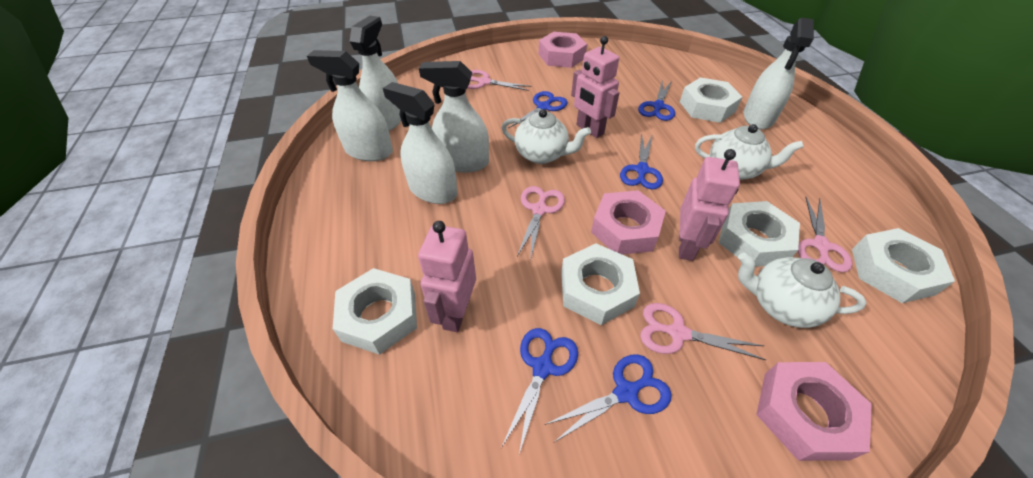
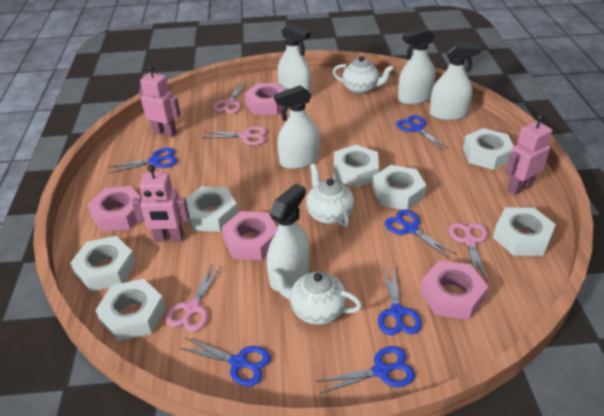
blue scissors: [501,328,578,454] [508,91,568,128] [545,354,672,442] [620,133,663,189] [638,80,675,121] = 5 -> [108,148,177,173] [179,337,271,386] [316,346,415,394] [378,268,422,335] [385,210,456,259] [396,115,450,151] = 6
pink nut: [539,32,587,68] [591,190,666,255] [756,362,872,461] = 3 -> [87,186,142,232] [222,211,278,260] [245,83,285,115] [420,261,488,320] = 4
white nut: [333,268,417,355] [561,243,640,325] [680,77,742,123] [719,201,800,267] [852,228,955,303] = 5 -> [70,236,136,291] [95,279,165,341] [186,187,238,232] [334,145,379,188] [372,165,426,210] [463,128,513,170] [493,207,556,256] = 7

